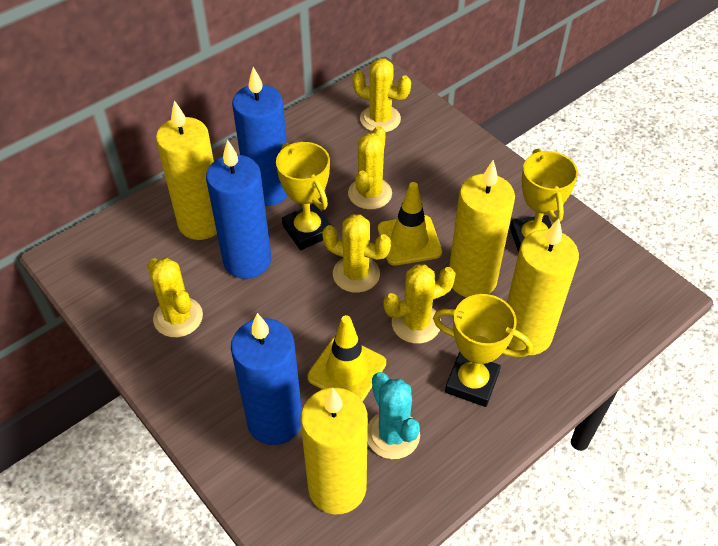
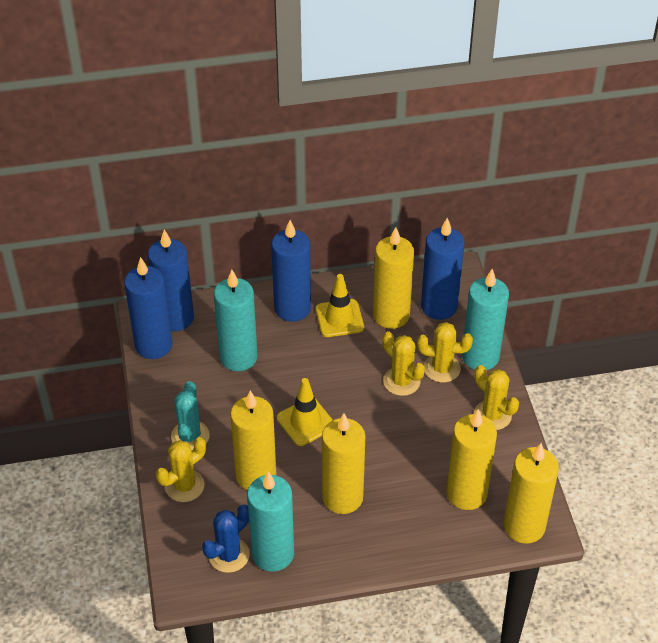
blue cactus: none = 0 -> [202,504,250,573] = 1
blue candle: [206,139,271,279] [231,313,302,445] [232,67,288,206] = 3 -> [124,257,173,359] [148,229,194,331] [271,220,311,322] [421,217,464,320] = 4
turquoise candle: none = 0 -> [214,270,258,371] [247,471,294,572] [462,269,509,370] = 3
yellow cactus: [147,258,203,337] [322,214,391,293] [348,126,392,210] [352,59,411,132] [384,264,456,344] = 5 -> [156,437,206,502] [382,331,425,396] [417,322,473,383] [474,365,519,430] = 4
yellow candle: [156,100,217,240] [300,387,368,514] [449,160,515,297] [507,219,579,355] = 4 -> [230,391,276,490] [322,413,365,514] [373,227,414,329] [446,409,497,510] [504,443,559,544] = 5
yellow trophy: [276,142,332,250] [433,294,533,407] [510,149,578,253] = 3 -> none = 0

